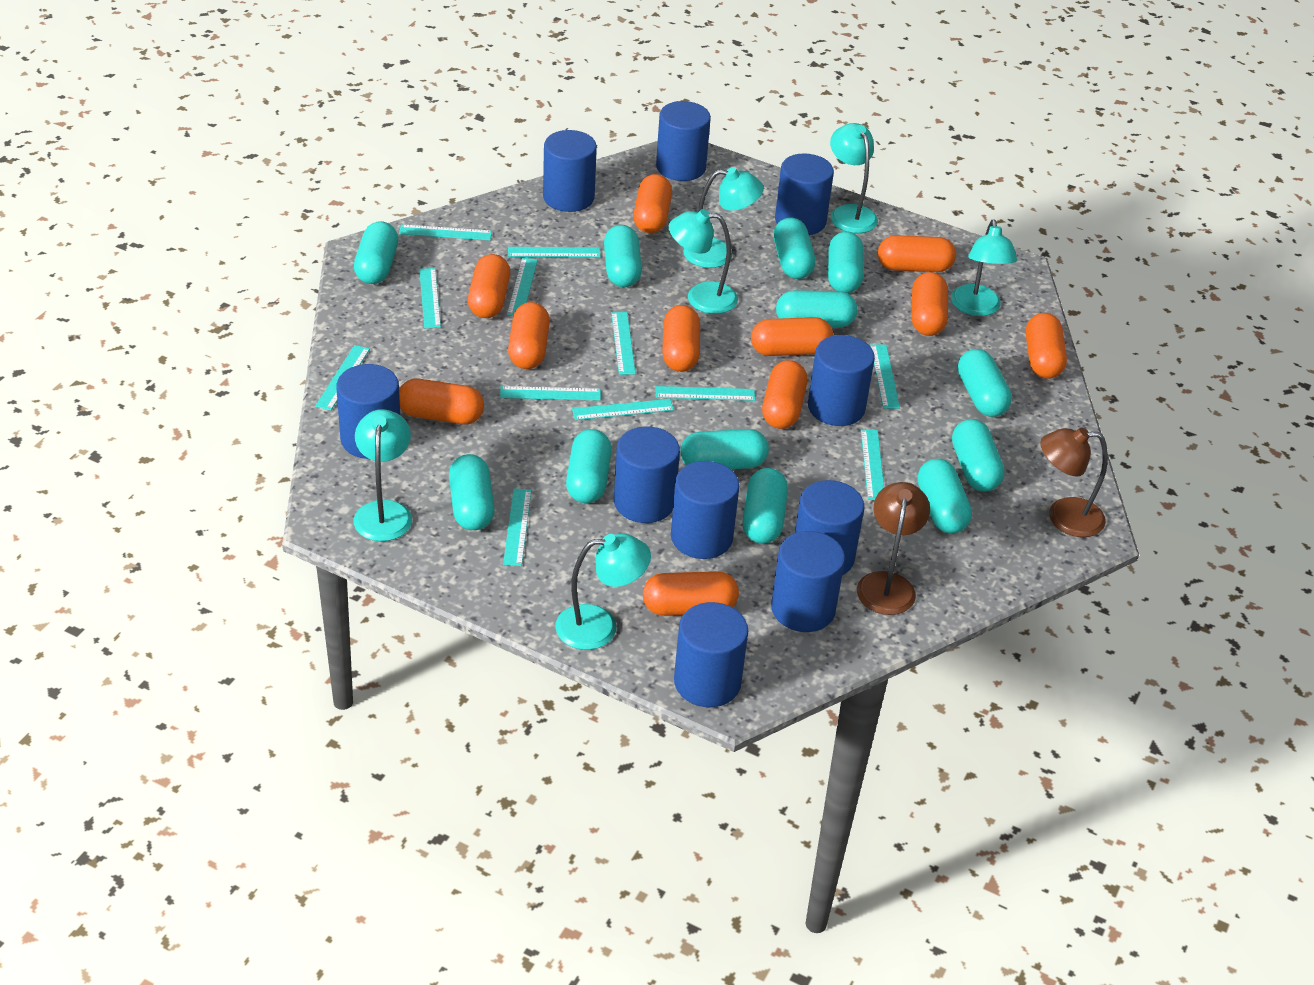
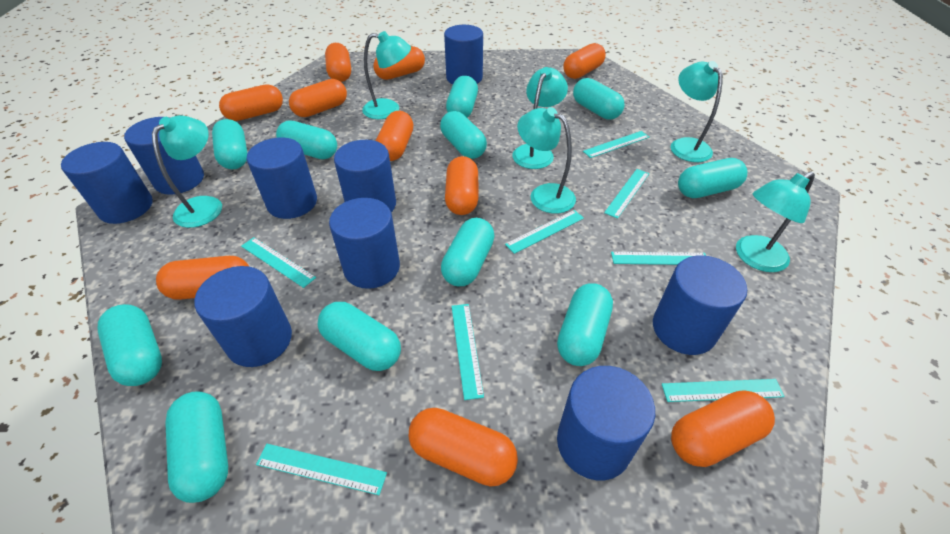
blue cylinder: [336,364,400,459] [543,130,597,212] [614,426,680,523] [656,101,711,181] [671,461,740,559] [674,602,748,707] [771,531,845,632] [775,153,834,235] [795,480,864,575] [808,335,875,426] = 10 -> [61,142,153,224] [124,117,204,195] [194,266,292,367] [247,138,317,219] [329,198,400,289] [334,140,396,212] [444,25,483,84] [557,366,655,480] [653,255,747,355] = 9
brown lamp: [857,482,930,615] [1040,427,1108,537] = 2 -> none = 0
orange capsule: [399,379,484,424] [468,254,510,318] [508,302,550,369] [633,174,672,233] [643,571,739,616] [662,305,700,372] [751,317,833,356] [762,360,807,429] [878,235,956,272] [912,272,948,336] [1026,313,1067,379] = 11 -> [156,256,249,300] [219,84,283,121] [289,79,347,117] [325,43,351,82] [374,46,425,80] [376,111,413,161] [409,408,518,487] [445,156,478,215] [563,43,606,79] [671,390,775,467] = 10
turquoise capsule: [354,221,398,284] [449,454,495,530] [566,429,611,503] [604,225,642,287] [680,429,769,469] [743,468,788,544] [773,217,816,279] [776,290,857,328] [828,231,863,293] [918,459,972,533] [952,419,1004,491] [958,349,1012,417] = 12 -> [98,304,162,386] [165,391,228,503] [212,119,248,169] [276,121,337,159] [318,302,401,371] [440,111,487,159] [441,218,494,286] [446,76,478,118] [557,283,613,366] [573,78,625,120] [678,158,747,198] = 11
turquoise ruler: [315,345,370,410] [399,224,492,241] [419,268,441,328] [500,386,601,401] [503,488,531,566] [507,258,538,316] [508,247,601,257] [572,399,674,420] [611,312,636,375] [655,386,755,401] [861,429,884,500] [870,344,900,409] = 12 -> [241,237,316,288] [256,444,387,495] [451,304,484,400] [505,210,584,254] [583,131,649,158] [604,169,649,219] [611,252,706,265] [662,379,785,402] = 8

